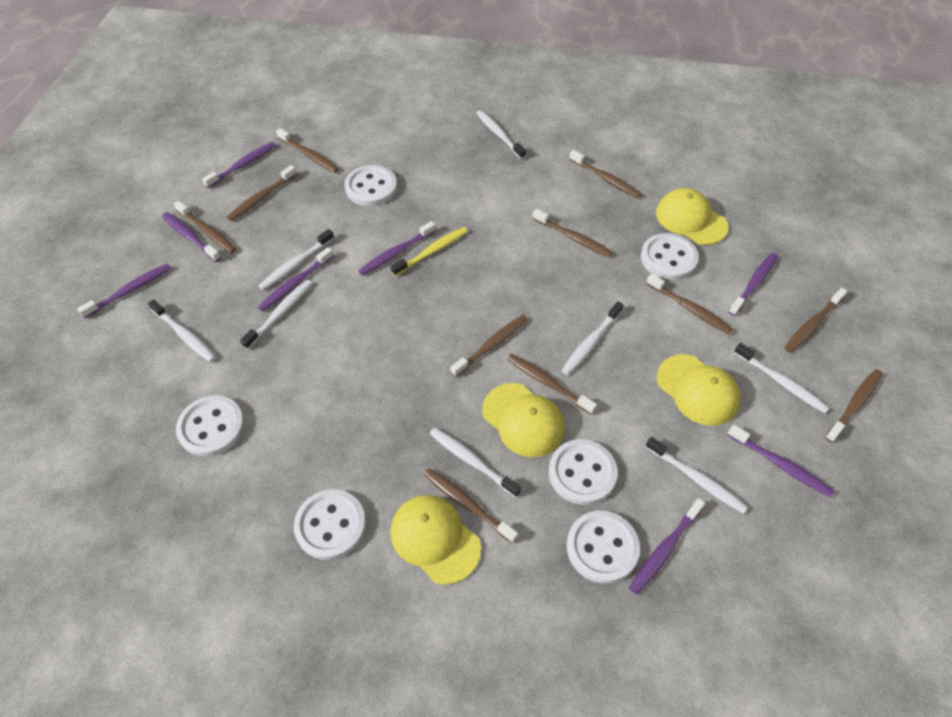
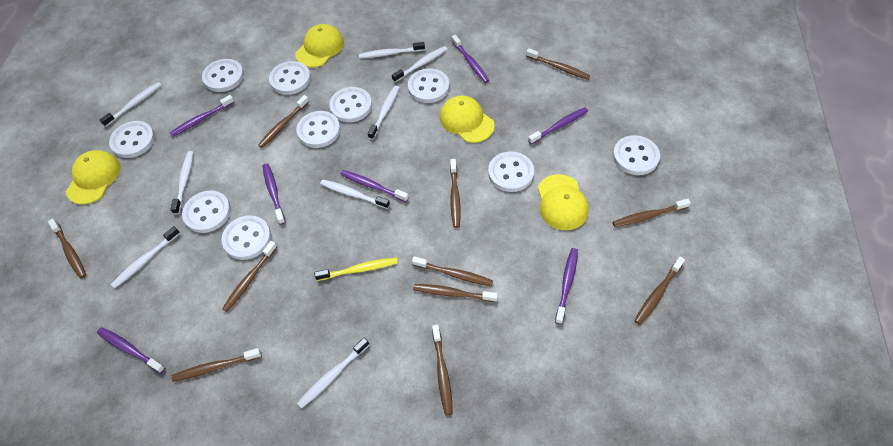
purple toothbrush: [77,263,171,318] [162,212,221,262] [202,142,276,188] [258,247,334,312] [358,221,436,276] [629,498,705,594] [727,424,835,498] [729,253,778,316] = 8 -> [97,327,165,373] [170,95,235,137] [263,163,285,225] [341,170,409,202] [452,35,489,83] [528,107,588,144] [555,248,578,324] = 7
white button: [176,395,245,457] [294,489,366,560] [345,165,397,206] [549,439,618,505] [567,511,640,584] [641,233,699,280] = 6 -> [109,121,155,158] [182,191,231,233] [202,59,244,92] [221,215,271,260] [269,61,311,95] [296,111,340,148] [329,87,372,122] [408,68,449,103] [488,151,534,192] [613,135,660,175] = 10

